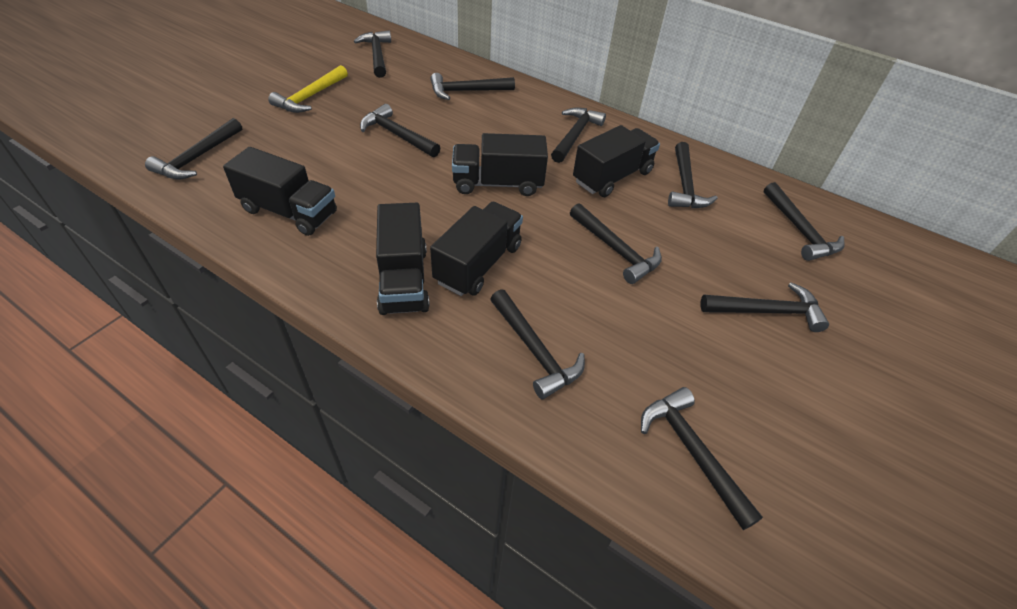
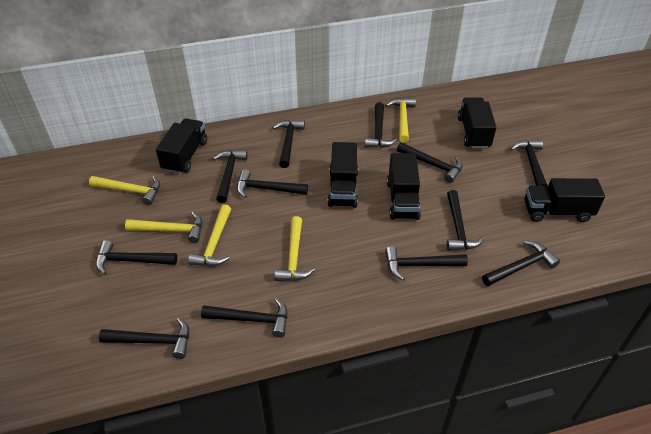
black hammer: [145,118,242,179] [354,30,391,78] [360,104,440,157] [430,73,515,100] [490,289,585,399] [551,108,606,163] [570,203,662,284] [641,387,763,530] [668,142,718,208] [700,282,829,332] [764,182,845,261] = 11 -> [96,240,177,275] [99,318,189,359] [201,298,288,338] [213,150,248,203] [237,169,308,198] [273,120,305,168] [365,102,397,148] [385,246,468,280] [397,142,463,183] [447,190,484,251] [482,241,560,286] [510,140,548,188] = 12
yellow hammer: [268,65,348,113] = 1 -> [89,176,160,205] [125,212,202,243] [188,204,231,266] [274,216,315,281] [386,98,416,143] = 5

